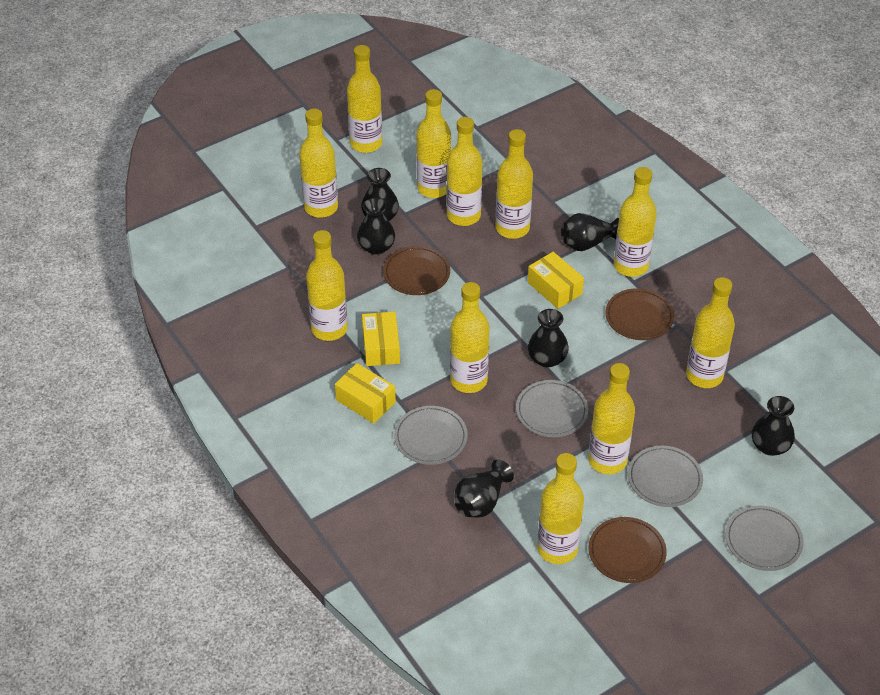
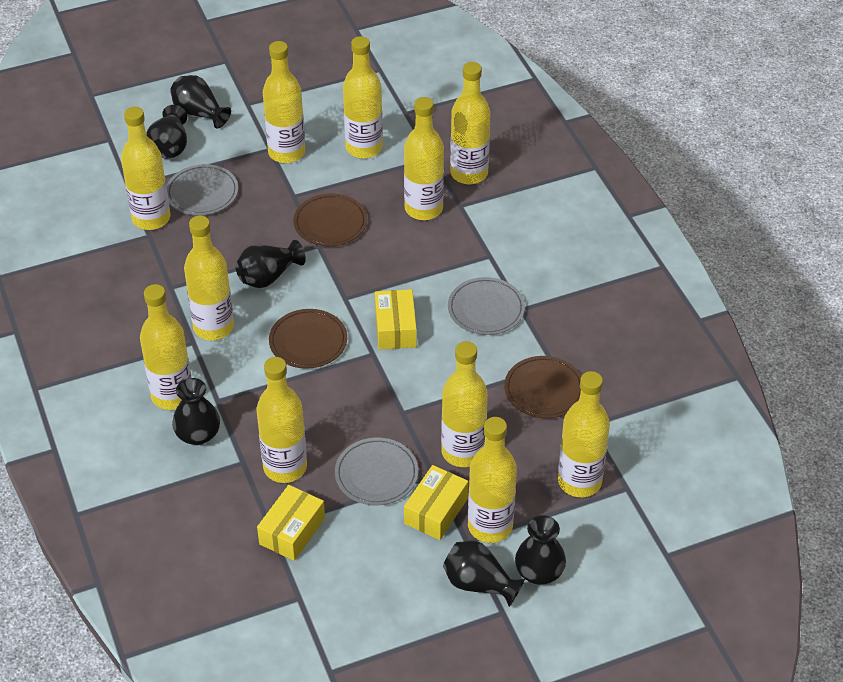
grey plate: [394,406,468,465] [516,380,588,437] [628,446,703,507] [725,505,804,571] = 4 -> [167,164,238,215] [335,437,419,506] [448,277,525,335] = 3

